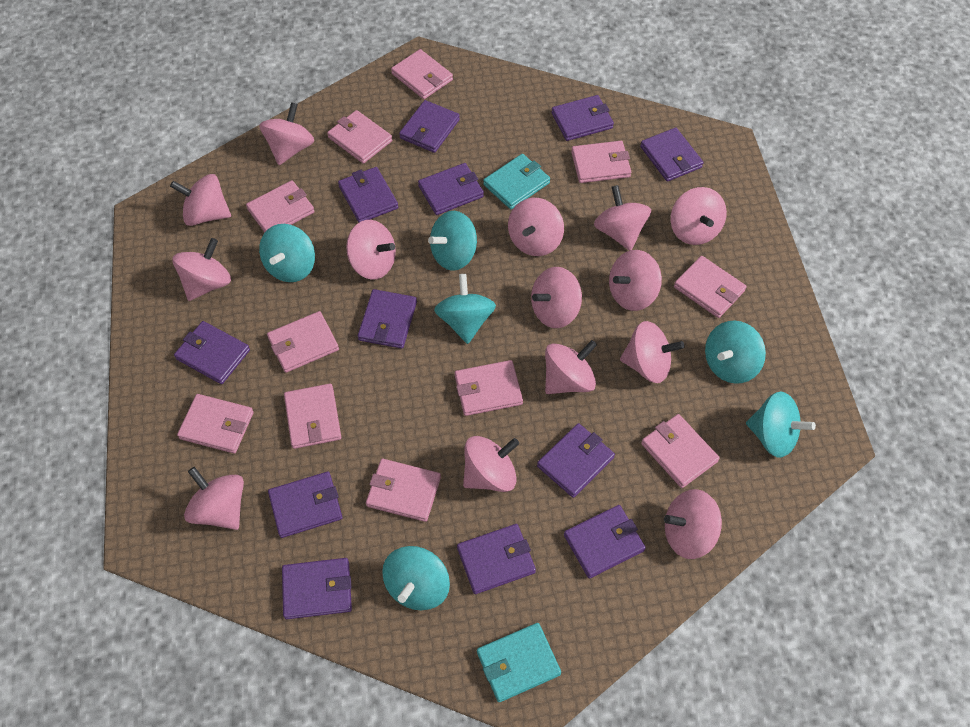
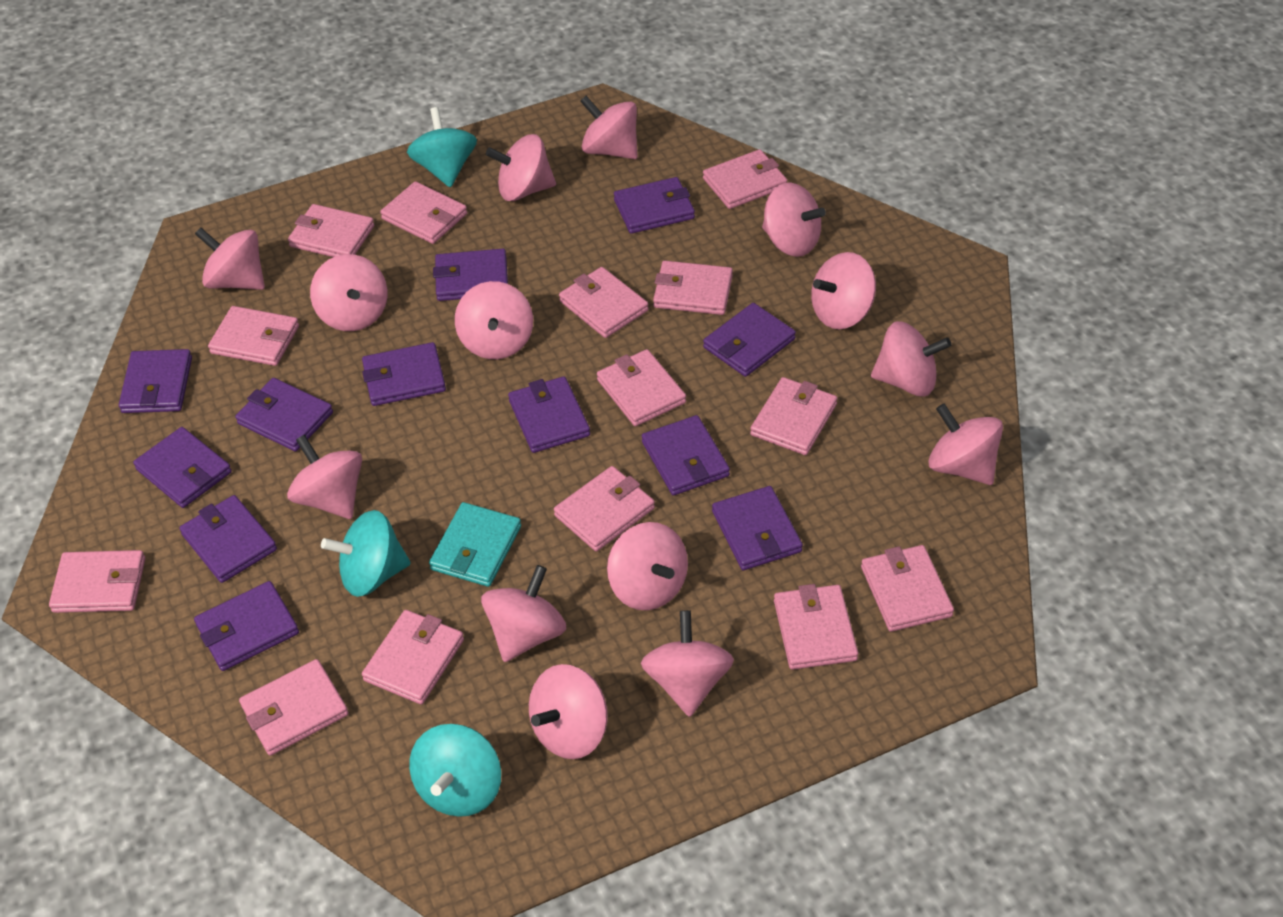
pink wallet: [177,394,254,454] [246,180,315,232] [267,311,339,373] [284,384,341,449] [327,110,392,164] [366,459,441,522] [391,49,453,99] [455,360,523,416] [571,141,631,183] [641,414,720,488] [674,256,747,318] = 11 -> [49,550,145,613] [208,306,299,366] [239,659,348,756] [288,204,374,257] [362,610,464,705] [380,181,467,244] [554,466,655,551] [559,267,648,338] [597,349,686,426] [653,261,733,315] [703,149,787,209] [750,377,837,455] [774,584,858,670] [861,545,954,632] = 14
turquoise spinning top: [259,224,315,282] [382,546,450,610] [428,211,477,271] [434,274,496,344] [705,320,766,384] [746,391,816,458] = 6 -> [321,510,411,597] [407,107,477,187] [409,724,501,817] = 3
turquoise wallet: [477,623,561,702] [483,154,550,209] = 2 -> [429,502,521,587] = 1

